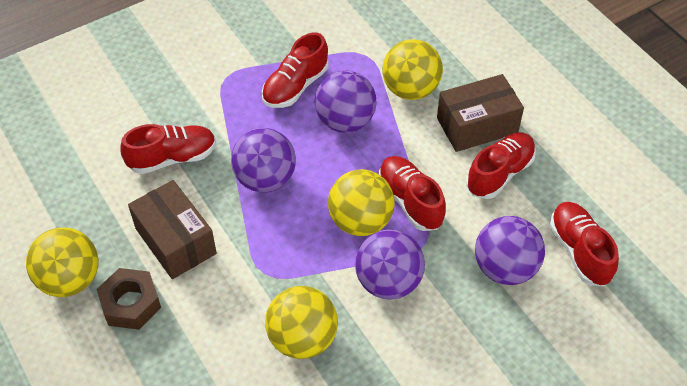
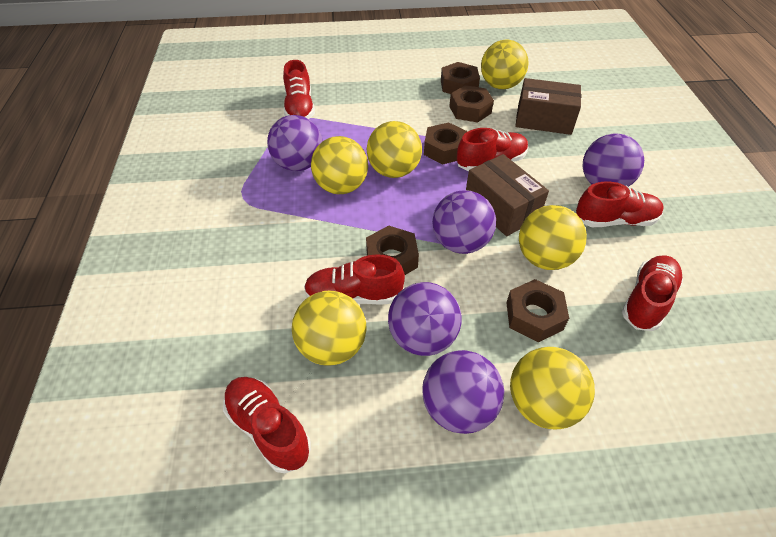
brown nut: [96,268,161,330] = 1 -> [366,226,419,275] [424,122,468,164] [441,62,480,94] [449,85,494,123] [506,279,569,342] = 5
purple ball: [231,128,296,192] [315,71,377,133] [355,230,425,300] [475,216,545,285] = 4 -> [267,115,323,171] [388,282,462,356] [422,350,504,434] [432,190,496,254] [583,134,644,187] = 5
red shoe: [121,124,216,174] [262,33,329,108] [379,156,446,231] [466,132,536,199] [550,202,619,286] = 5 -> [223,377,311,473] [283,60,315,119] [304,254,405,305] [457,128,528,171] [576,182,664,227] [622,255,683,331] = 6
yellow ball: [26,228,98,297] [265,286,338,359] [328,169,395,236] [382,39,443,100] = 4 -> [292,291,367,365] [311,136,368,194] [367,121,422,178] [481,40,529,89] [510,347,595,430] [519,205,587,270] = 6

